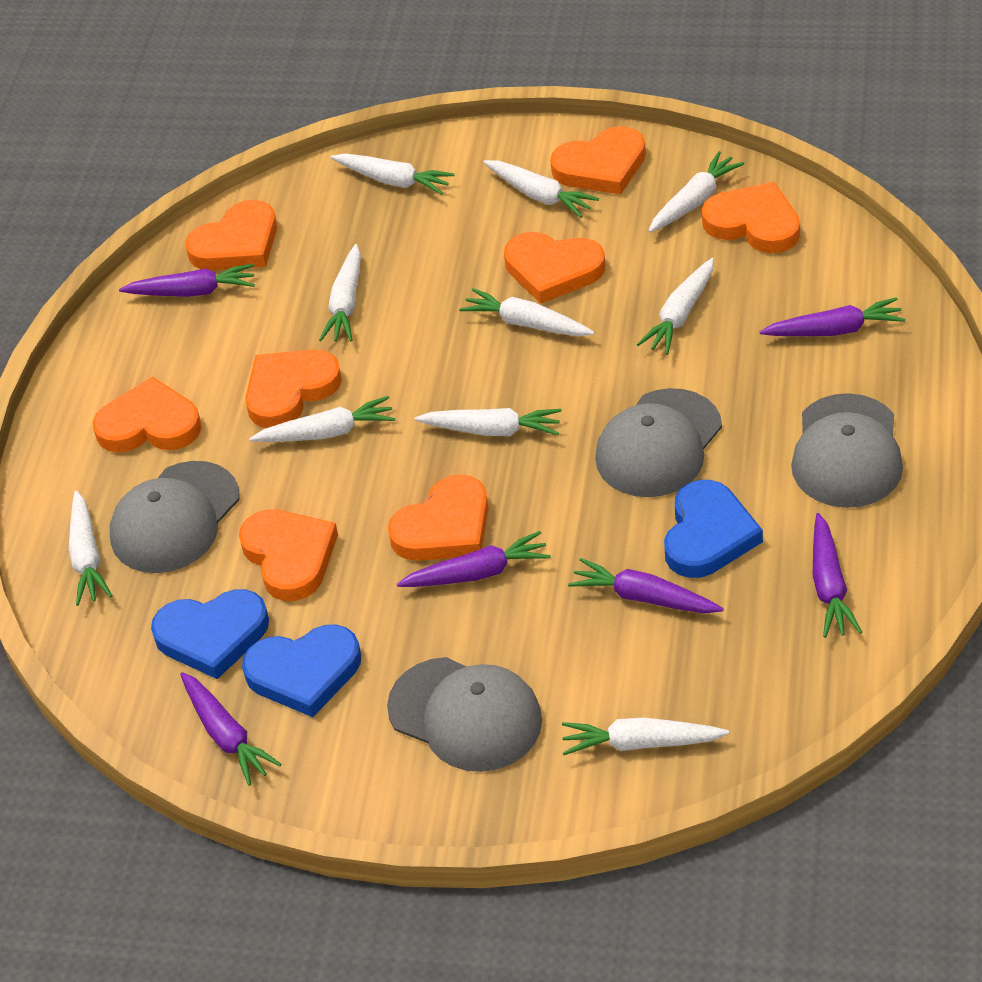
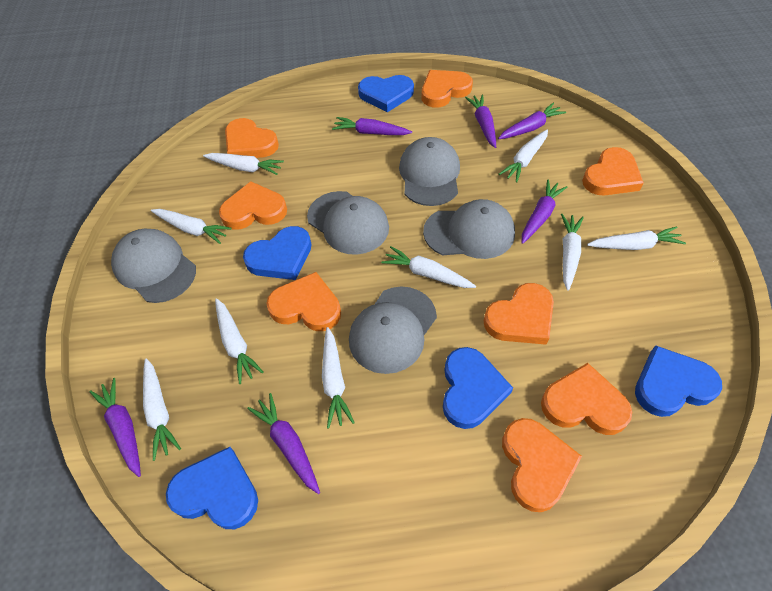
blue heart: [151,589,269,679] [242,625,361,717] [664,480,763,578] = 3 -> [166,447,258,529] [243,226,312,280] [358,75,414,112] [443,347,513,429] [635,345,722,417] = 5
grey cap: [110,461,239,573] [387,657,542,772] [595,388,722,497] [791,393,903,508] = 4 -> [111,229,196,303] [307,191,389,255] [349,287,437,374] [399,137,460,206] [423,199,515,259] = 5
white carrot: [69,490,112,606] [249,396,395,442] [319,244,361,342] [330,154,454,195] [415,408,562,436] [459,288,594,336] [483,160,599,218] [562,717,729,755] [637,258,714,355] [648,151,744,233] = 10 -> [143,358,181,461] [151,209,232,244] [203,153,284,175] [215,298,264,384] [322,327,355,429] [381,246,476,288] [499,129,548,183] [561,214,584,290] [587,226,686,250] = 9

